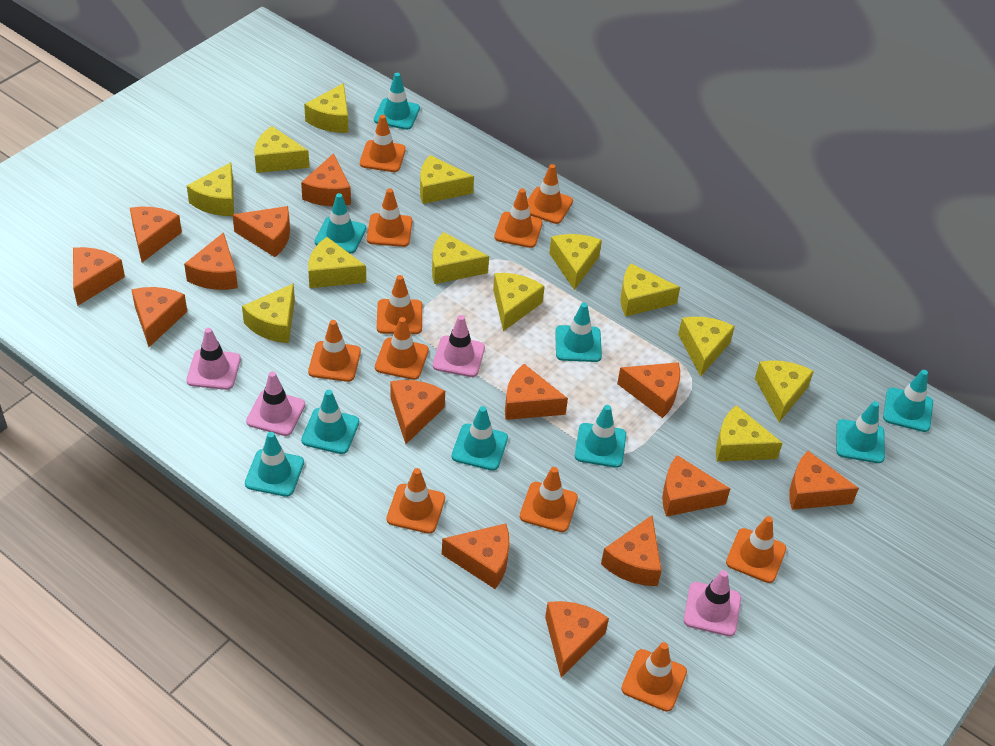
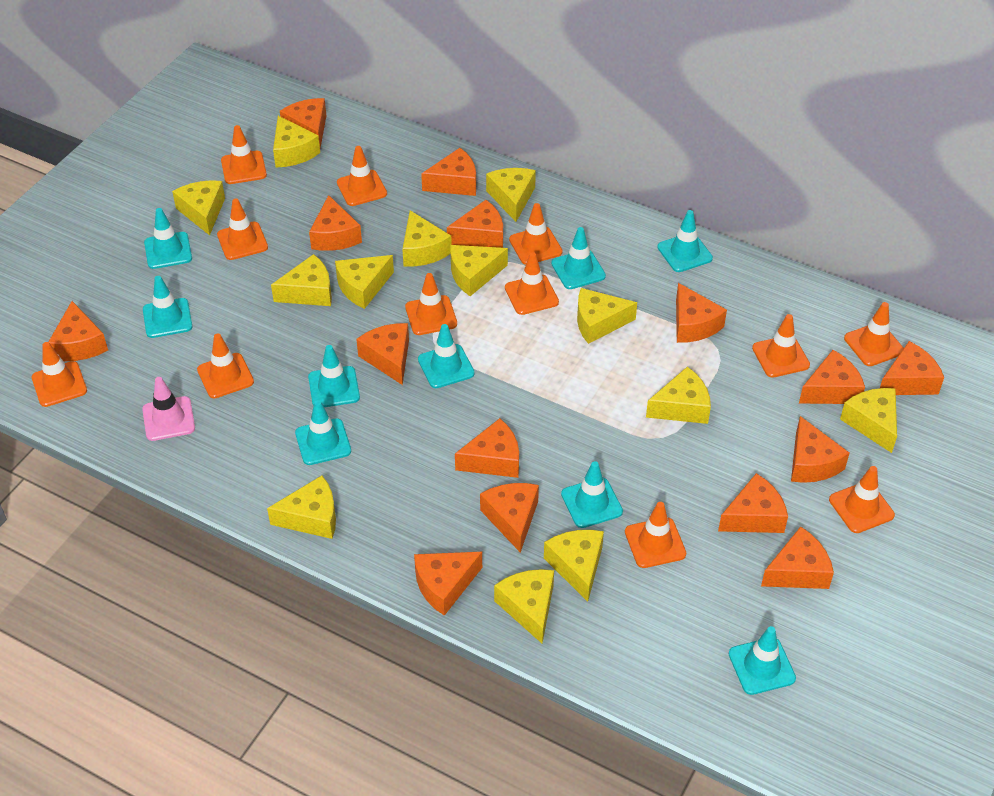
orange cheese: [73,247,125,306] [130,207,182,262] [131,287,187,347] [184,232,238,290] [233,206,290,257] [301,153,351,206] [390,380,445,444] [442,523,509,589] [505,364,568,420] [545,601,609,677] [601,515,662,586] [617,362,680,418] [662,455,731,517] [789,451,859,510] = 14 -> [48,301,108,361] [280,98,326,148] [309,195,362,251] [356,323,409,385] [414,552,482,616] [421,148,476,196] [447,200,503,248] [455,418,519,478] [480,483,539,553] [676,283,727,343] [718,473,788,533] [761,527,834,589] [791,416,849,483] [799,350,865,404] [880,341,944,395] = 15
orange traffic cone: [308,320,361,382] [360,115,406,172] [367,188,412,247] [375,317,429,380] [377,275,422,334] [386,468,445,534] [495,188,543,248] [520,467,578,532] [527,164,573,224] [621,642,687,712] [726,516,786,583] = 11 -> [32,342,87,407] [197,333,254,398] [217,198,268,260] [221,125,267,184] [337,146,387,206] [405,273,457,335] [505,252,559,315] [509,203,563,265] [625,502,686,568] [752,314,810,378] [829,466,895,533] [844,302,904,366] = 12
pink traffic cone: [186,328,241,390] [246,371,305,436] [433,315,485,377] [684,570,741,636] = 4 -> [142,377,195,441] = 1

